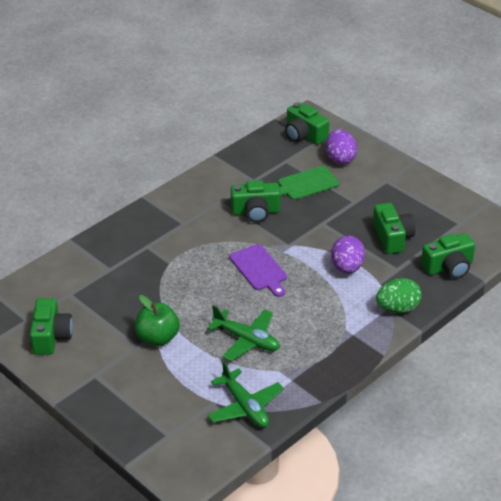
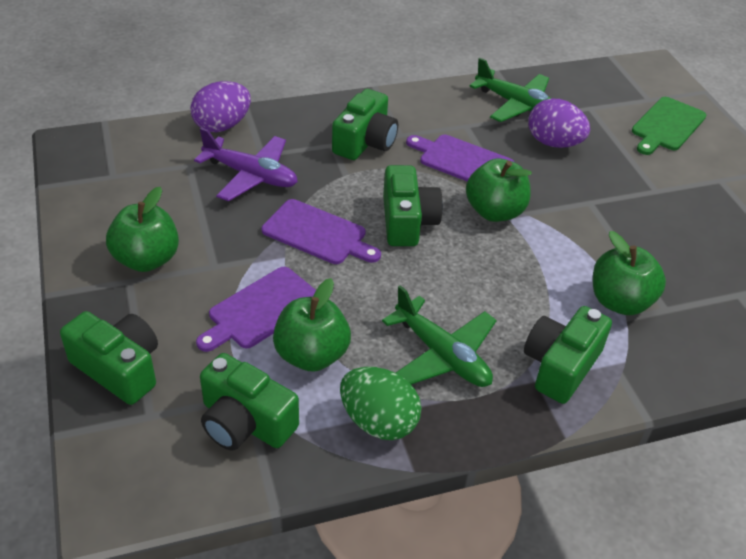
green apple: [135,295,180,346] = 1 -> [106,187,179,272] [273,278,351,372] [466,158,532,222] [593,231,666,315] = 4
purple cutting board: [229,244,287,297] = 1 -> [196,267,316,352] [262,199,381,264] [406,135,514,182] = 3
purple plane: none = 0 -> [194,128,298,201] = 1

